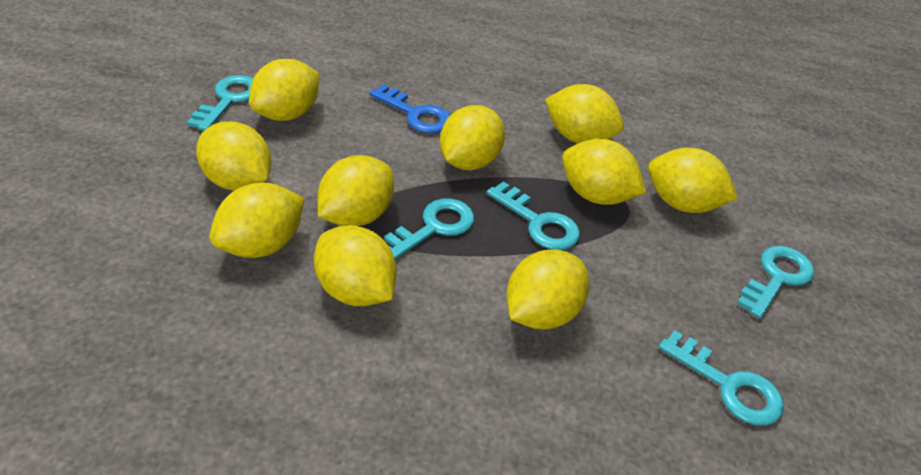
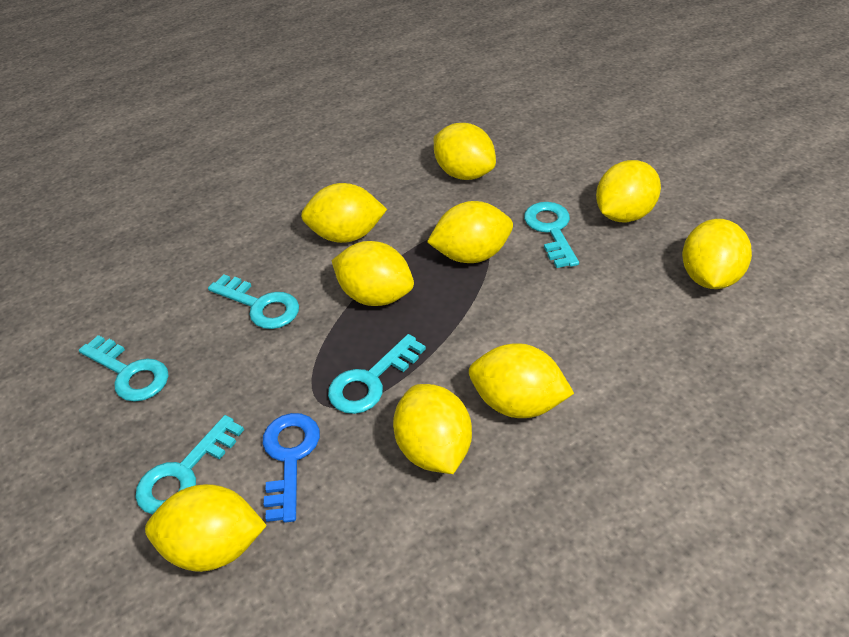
yellow lemon: [196,121,272,190] [209,183,305,258] [249,59,319,121] [314,225,397,306] [318,155,394,226] [440,105,505,170] [507,249,589,330] [545,84,624,143] [562,139,646,205] [648,148,738,213] = 10 -> [145,484,267,572] [301,183,387,243] [331,241,414,306] [393,384,472,474] [427,201,513,263] [434,123,496,180] [469,343,574,418] [596,160,661,223] [682,219,752,289] = 9

